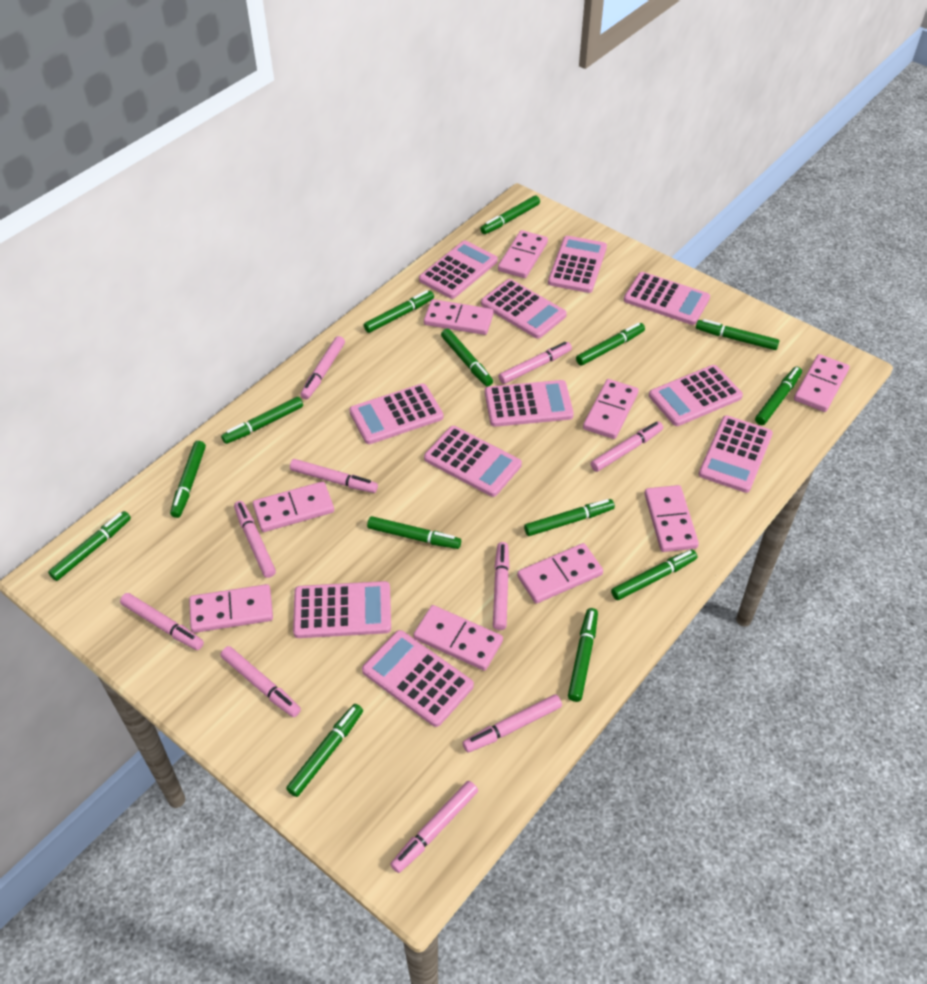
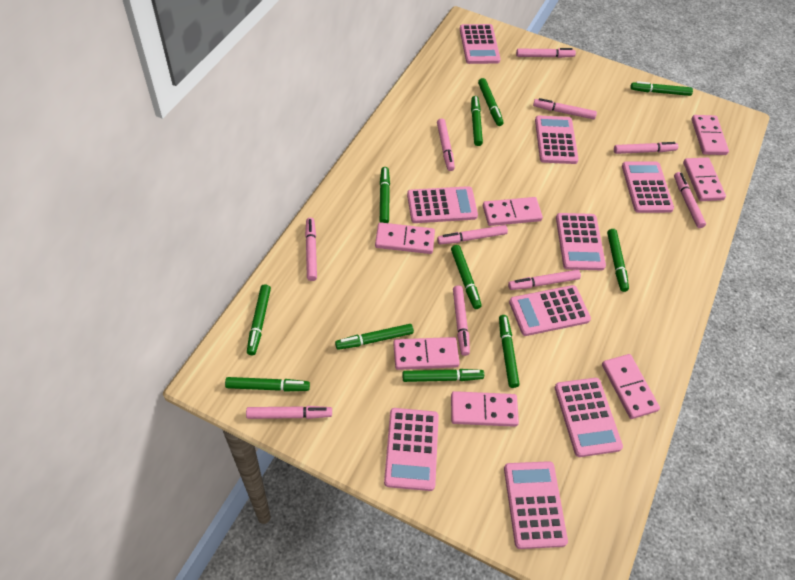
green marker: [48,511,131,581] [170,441,206,518] [221,397,303,444] [286,704,363,797] [364,290,434,333] [367,516,461,549] [441,329,493,386] [480,196,540,234] [524,499,615,536] [568,608,598,702] [576,323,645,366] [611,549,697,600] [696,319,779,350] [755,367,802,425] = 14 -> [225,377,310,392] [247,284,271,355] [335,324,414,350] [380,167,390,223] [402,369,484,382] [451,245,482,309] [471,96,483,146] [478,78,504,126] [499,315,519,388] [607,229,629,292] [630,81,693,96] = 11
pink calculator: [293,581,391,638] [349,383,444,444] [362,630,474,727] [419,240,498,299] [424,426,522,497] [481,279,567,339] [485,380,574,427] [548,236,607,293] [624,272,710,325] [649,365,743,426] [699,415,773,493] = 11 -> [384,408,439,491] [407,186,478,223] [460,24,501,64] [504,461,568,549] [509,285,591,336] [535,116,578,164] [555,378,623,457] [556,213,606,270] [622,162,674,213] = 9
pink domino: [189,584,273,633] [253,481,334,532] [413,605,503,671] [424,299,494,335] [498,230,548,278] [517,543,603,604] [583,379,639,439] [644,485,699,552] [794,354,849,412] = 9 -> [375,222,435,254] [393,337,460,370] [451,391,519,427] [483,197,543,226] [602,354,660,419] [683,157,726,201] [692,115,729,155] = 7

